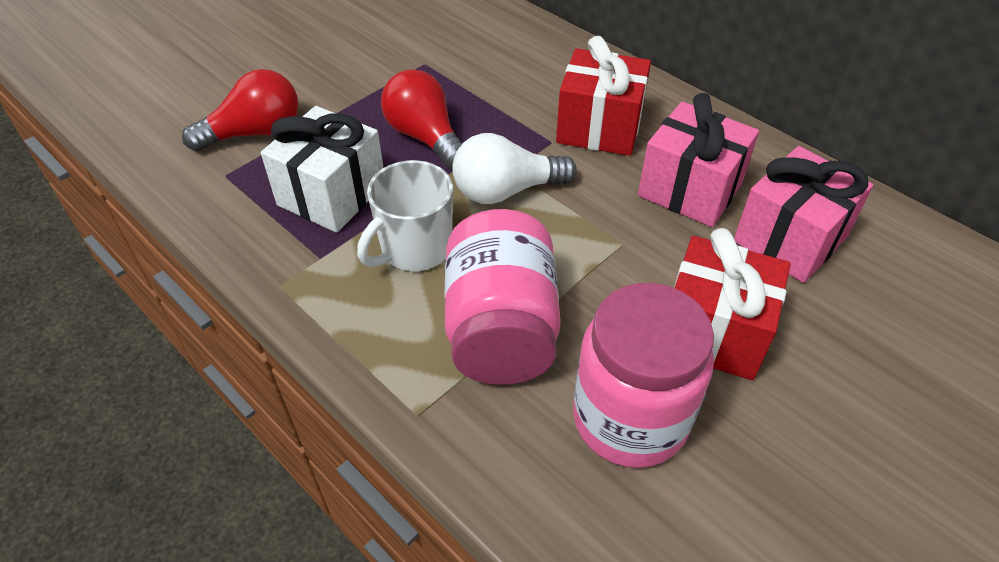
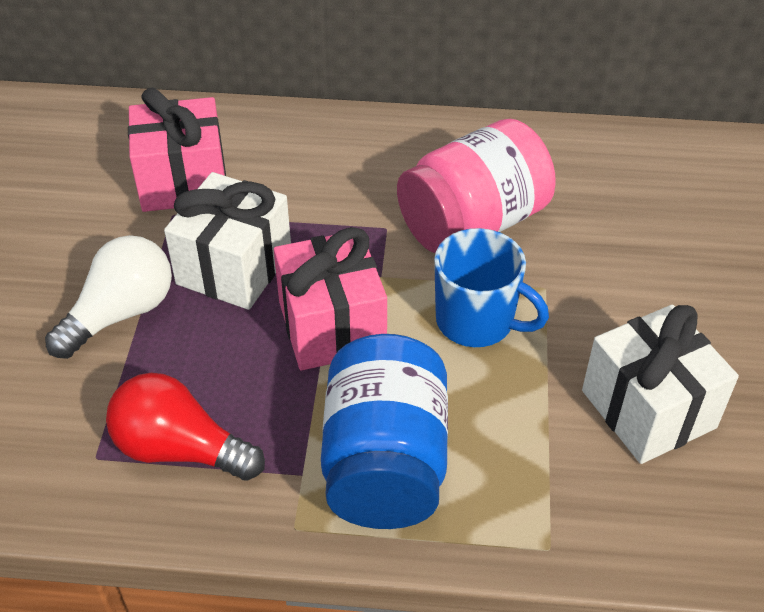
blue jar: none = 0 -> [321,334,448,529] = 1
blue mug: none = 0 -> [434,228,549,347] = 1
pink jar: [444,209,561,385] [573,283,714,468] = 2 -> [397,119,556,253] = 1
red gift: [556,36,651,156] [674,228,790,380] = 2 -> none = 0
red light bulb: [182,69,298,151] [381,69,462,170] = 2 -> [106,373,265,481] = 1
white gift: [261,106,384,233] = 1 -> [164,172,291,310] [582,305,739,464] = 2
white mug: [357,160,453,271] = 1 -> none = 0

